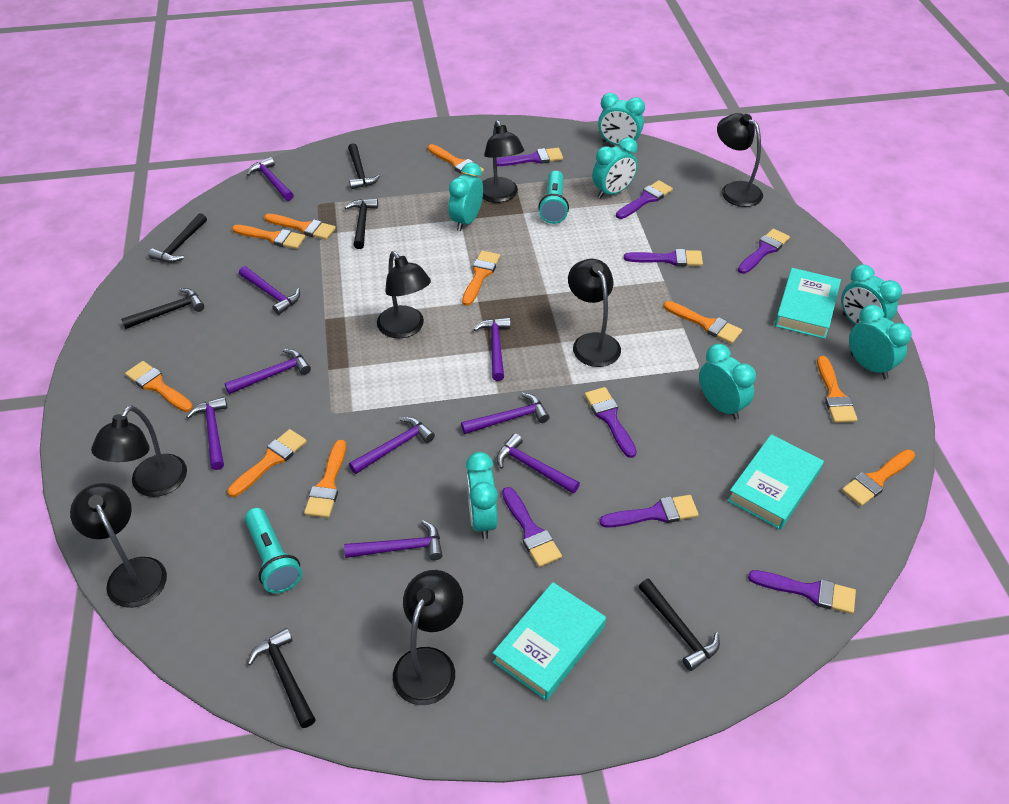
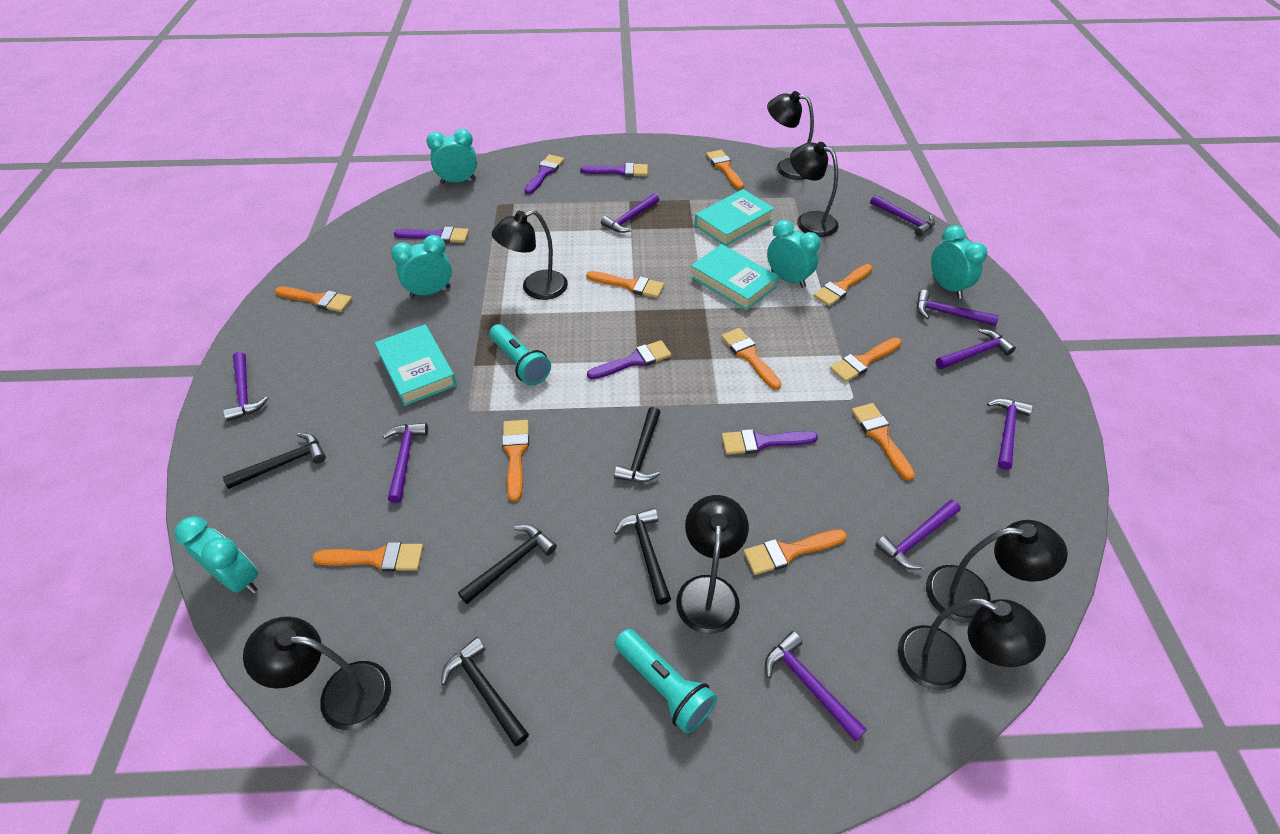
black hammer: [121,288,204,329] [148,213,207,263] [247,628,316,728] [344,198,378,249] [348,143,380,189] [639,579,720,671] = 6 -> [223,433,326,489] [441,637,529,746] [458,525,557,604] [614,407,661,482] [614,508,671,605] = 5
purple brush: [497,148,563,166] [502,487,562,567] [584,387,637,458] [599,495,699,528] [616,180,673,219] [624,249,703,267] [738,229,790,274] [748,570,856,614] = 8 -> [394,227,469,243] [524,154,564,195] [580,163,648,177] [587,340,671,379] [722,429,818,455] = 5
turquoise clock: [448,163,483,231] [466,452,498,539] [592,137,638,199] [598,93,645,146] [699,344,756,420] [841,264,902,325] [849,305,912,379] = 7 -> [174,516,258,594] [391,235,452,298] [427,129,477,184] [767,220,821,288] [931,225,987,298] = 5

